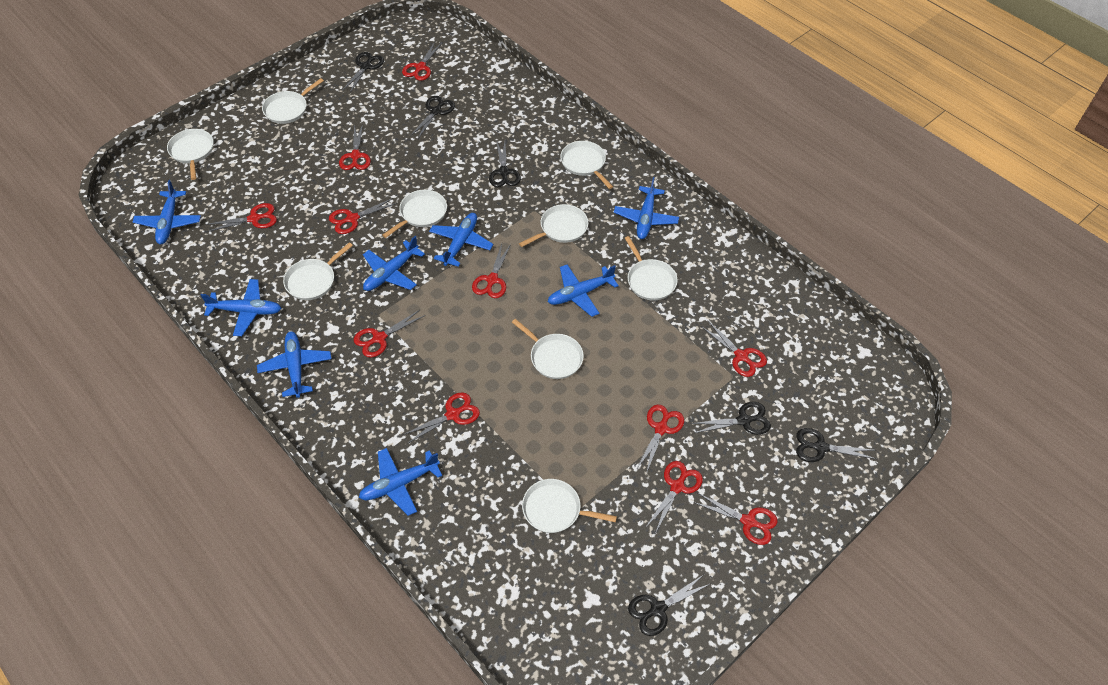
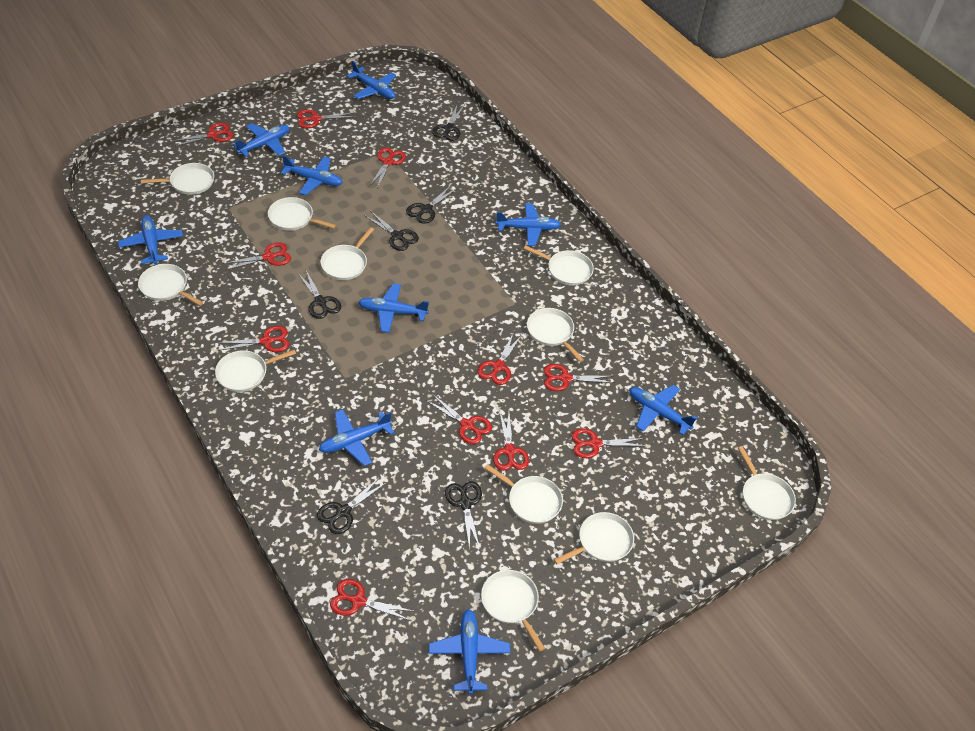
blue plane: [133,180,201,244] [201,279,282,336] [257,331,331,398] [359,448,442,516] [363,236,425,291] [429,213,493,267] [548,264,619,317] [614,177,679,239] = 8 -> [118,216,183,265] [233,123,290,157] [281,155,343,195] [319,409,394,466] [347,61,396,99] [358,283,429,333] [429,609,511,695] [496,203,561,246] [629,385,697,435] = 9
white pan: [167,129,213,180] [262,78,324,124] [283,242,353,300] [382,190,447,238] [512,319,584,379] [519,204,588,247] [522,479,617,533] [560,141,613,189] [625,236,678,300] = 9 -> [138,264,203,306] [141,163,214,195] [215,349,296,392] [268,197,336,231] [321,227,374,280] [481,570,545,651] [485,464,563,524] [524,245,594,286] [527,308,584,362] [554,512,634,564] [738,446,796,520] = 11

